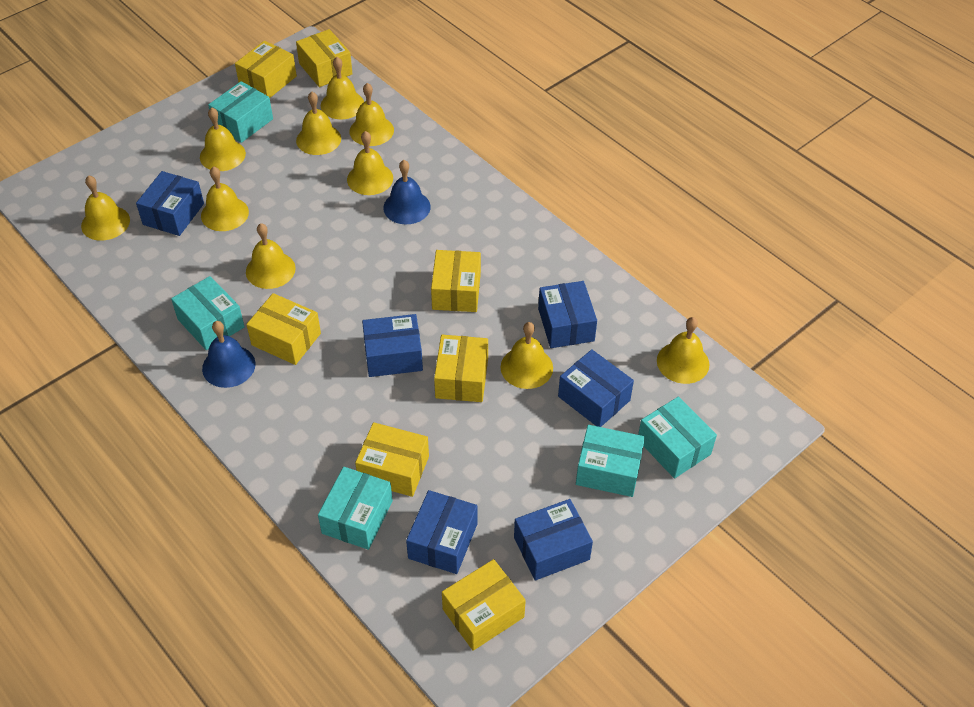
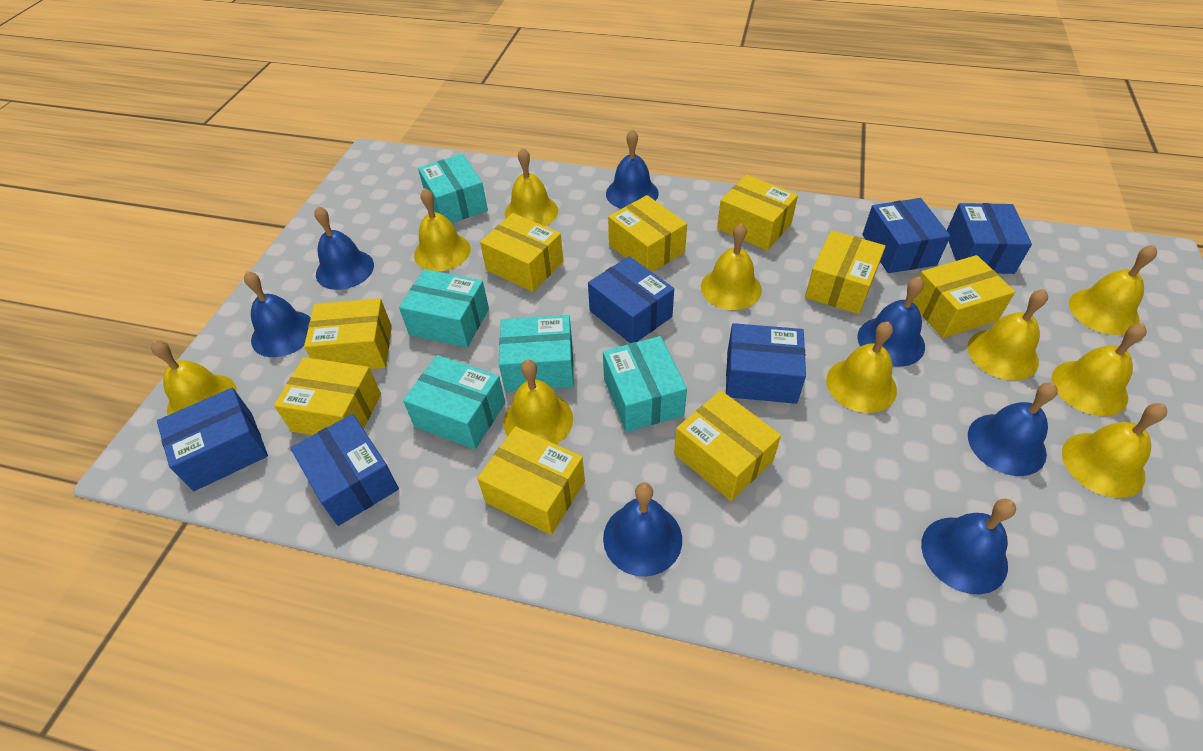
blue bell: [202,321,256,388] [383,160,431,224] = 2 -> [244,271,311,357] [314,206,374,290] [603,483,682,577] [606,129,659,209] [857,276,925,367] [921,499,1016,594] [968,382,1058,476] = 7
yellow box: [235,41,297,98] [246,293,321,365] [296,29,353,87] [355,422,429,497] [431,250,481,312] [434,335,488,402] [442,559,526,651] = 7 -> [274,357,381,435] [304,298,392,369] [477,426,585,535] [480,213,564,292] [608,195,687,272] [674,390,781,501] [717,175,798,251] [805,230,886,314] [913,255,1015,338] = 9

